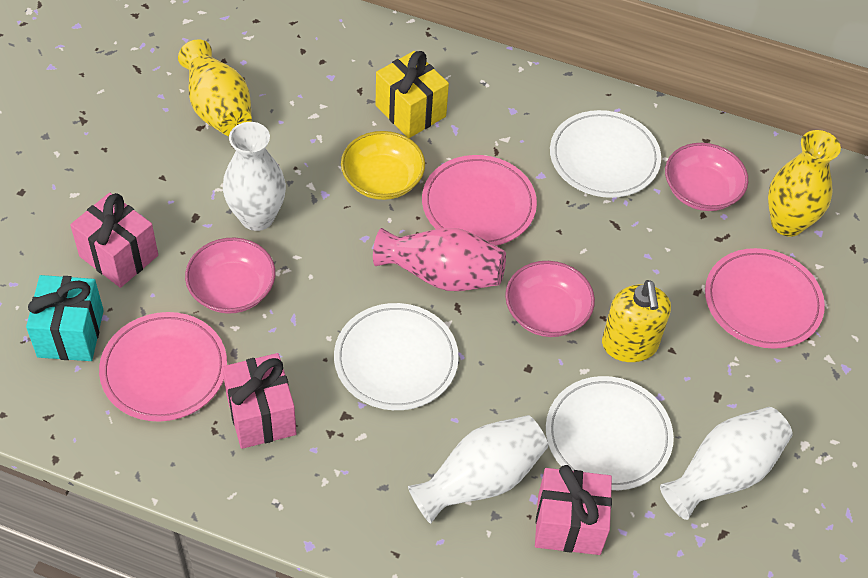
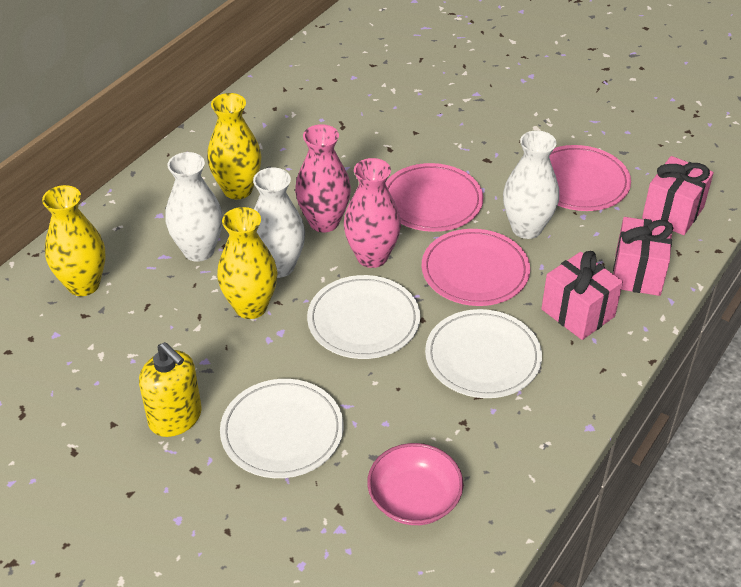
pink bowl: [185,238,275,314] [505,261,595,337] [665,143,748,211] = 3 -> [367,443,464,525] = 1
pink vase: [373,228,506,291] = 1 -> [295,124,351,232] [344,158,401,268] = 2
turquoise gift: [26,275,104,361] = 1 -> none = 0
yellow bowl: [341,131,425,200] = 1 -> none = 0
yellow gift: [376,51,449,138] = 1 -> none = 0
yellow vase: [178,39,252,136] [768,130,841,237] = 2 -> [42,185,106,296] [207,93,261,199] [217,207,278,319] = 3

